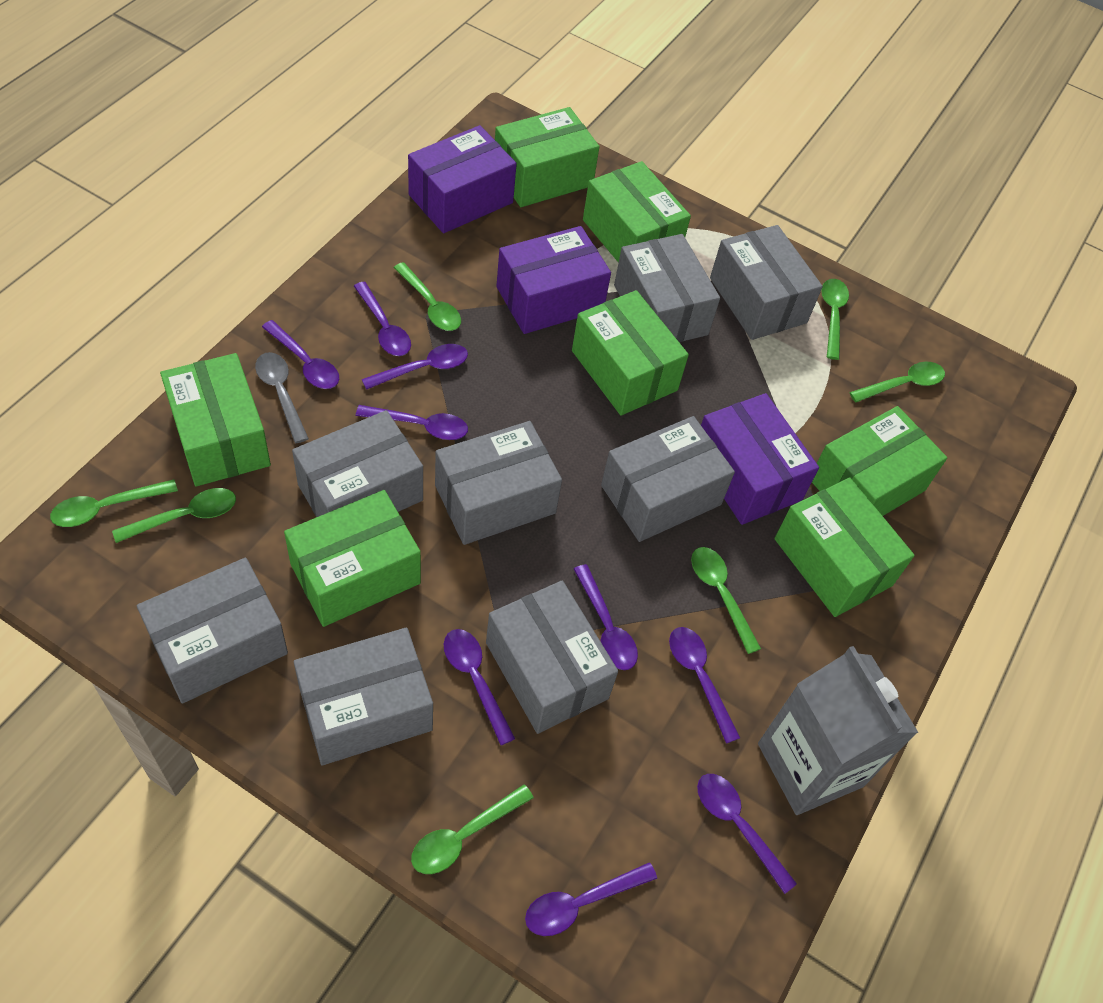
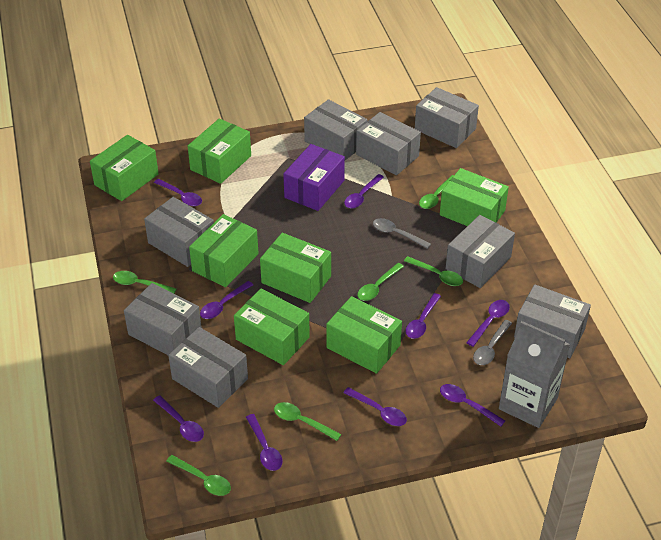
green spoon: [50,479,178,527] [112,488,236,543] [394,262,461,331] [411,784,534,874] [691,547,761,654] [821,279,849,360] [850,362,945,402] = 7 -> [113,271,177,294] [166,455,231,496] [274,402,341,441] [357,263,404,301] [404,256,463,286] [419,175,454,209] = 6
grey spoon: [255,352,309,443] = 1 -> [373,218,431,249] [473,320,512,365] = 2
purple box: [408,125,517,233] [496,226,611,334] [701,393,819,525] = 3 -> [283,144,345,211] = 1

